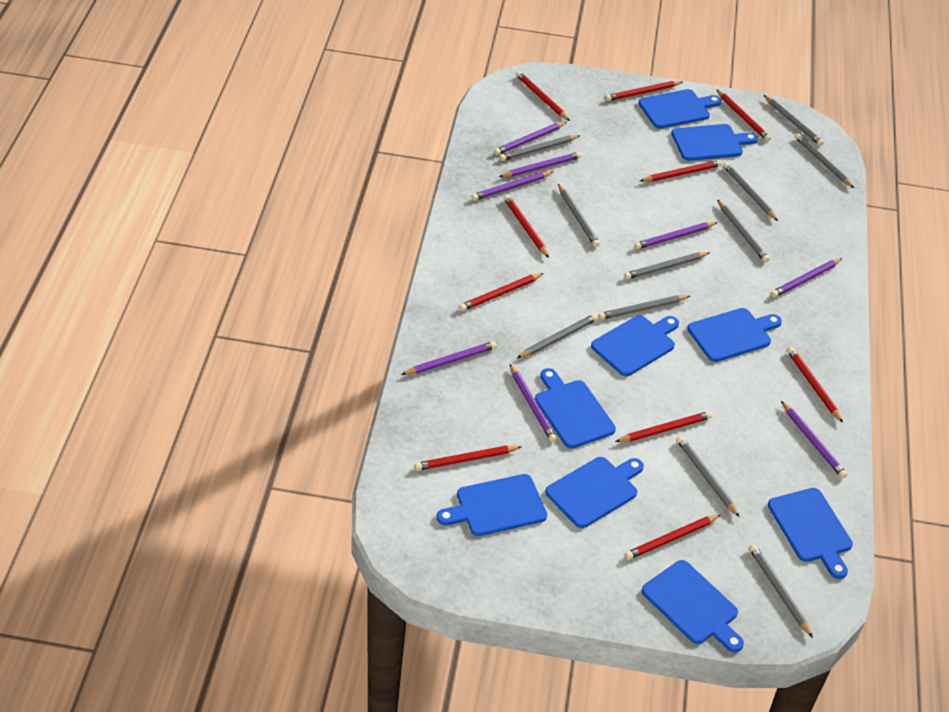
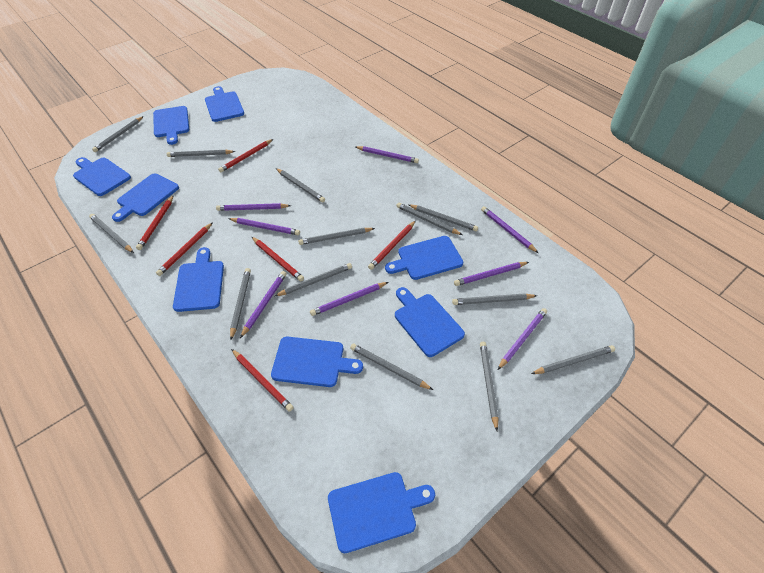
grey pencil: [500,135,580,161] [517,314,598,358] [558,184,600,247] [598,295,690,320] [624,252,710,279] [676,436,740,517] [717,200,769,262] [723,162,778,221] [749,544,813,638] [764,95,824,146] [795,133,854,188] = 11 -> [89,214,134,253] [92,116,144,152] [167,150,236,157] [230,268,251,340] [275,263,352,296] [276,168,325,202] [298,228,375,245] [350,344,433,390] [396,202,462,235] [408,204,478,231] [452,293,537,305] [480,342,498,431] [531,345,615,374] = 13
red pencil: [415,446,522,471] [459,273,544,311] [504,195,549,258] [516,71,570,121] [605,81,683,101] [615,411,712,442] [625,515,720,560] [640,160,722,182] [716,89,771,142] [787,347,843,423] = 10 -> [136,195,174,250] [156,222,213,276] [218,139,273,172] [231,349,294,412] [252,237,304,281] [368,221,416,270] = 6

